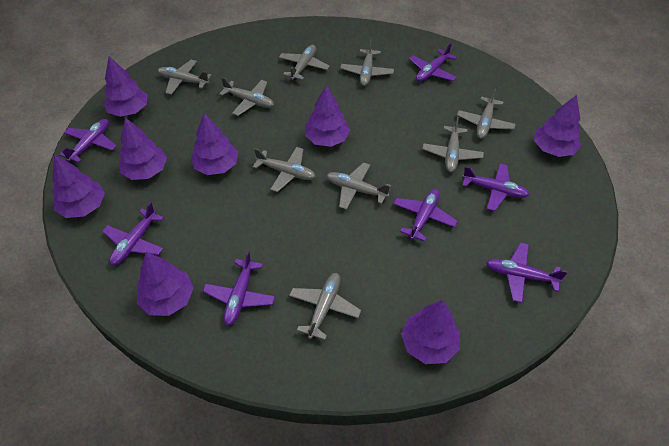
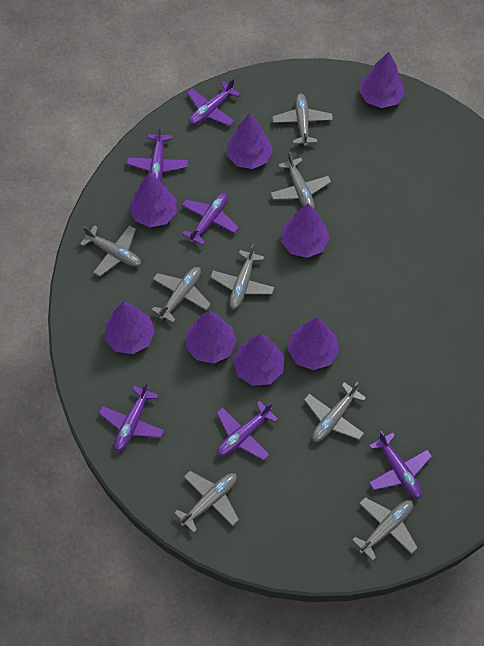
grey plane: [158,60,212,95] [219,77,274,116] [253,147,316,192] [279,45,330,80] [289,273,361,340] [326,162,391,210] [340,40,394,86] [422,117,484,172] [457,89,516,139] = 9 -> [80,225,141,276] [152,267,211,323] [174,471,239,533] [210,244,275,309] [270,152,331,209] [273,93,333,146] [304,382,366,442] [352,497,418,561] = 8
purple plane: [59,119,117,163] [102,202,164,265] [203,251,275,326] [393,189,458,242] [409,43,457,82] [462,164,529,211] [486,242,568,303] = 7 -> [99,382,165,451] [127,125,188,182] [182,193,239,245] [187,78,241,126] [216,401,279,461] [369,431,432,498] = 6

